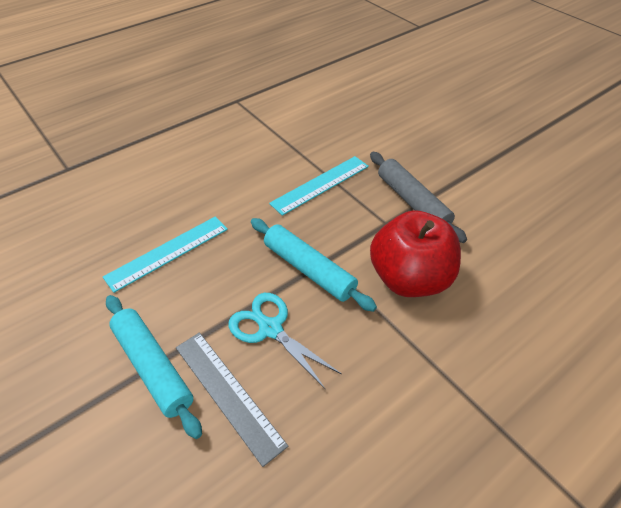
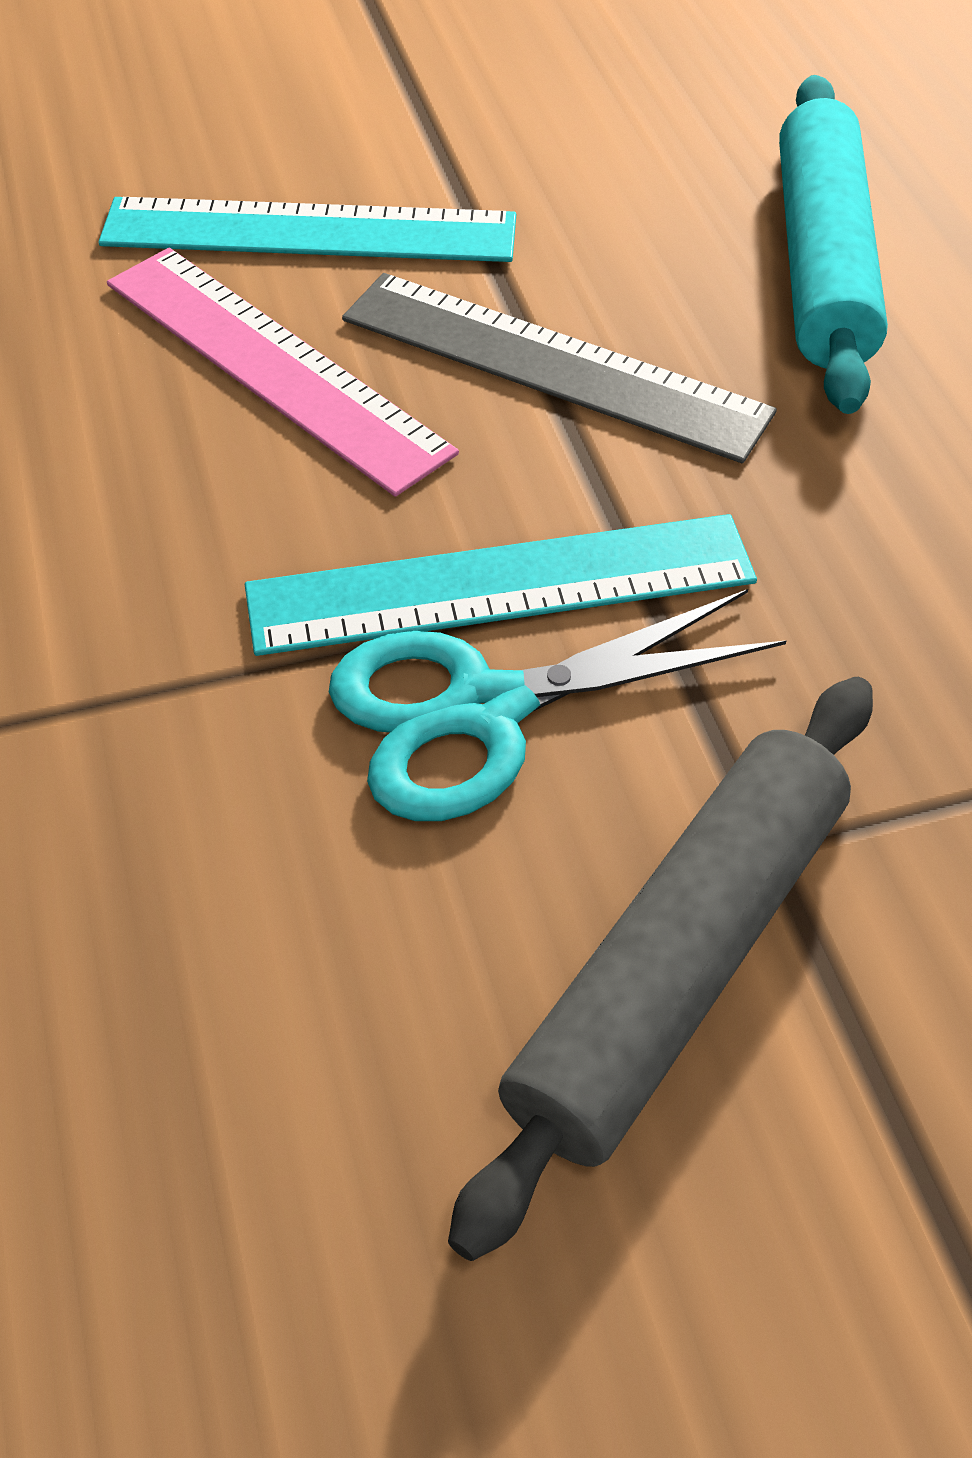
pink ruler: none = 0 -> [107,248,459,497] = 1
red apple: [370,210,461,297] = 1 -> none = 0
turquoise rolling pin: [106,295,202,439] [251,218,377,312] = 2 -> [779,75,888,414] = 1

